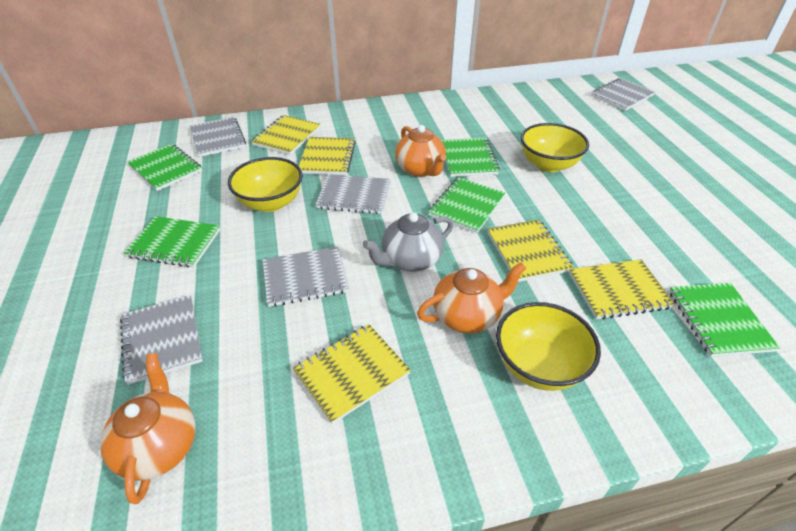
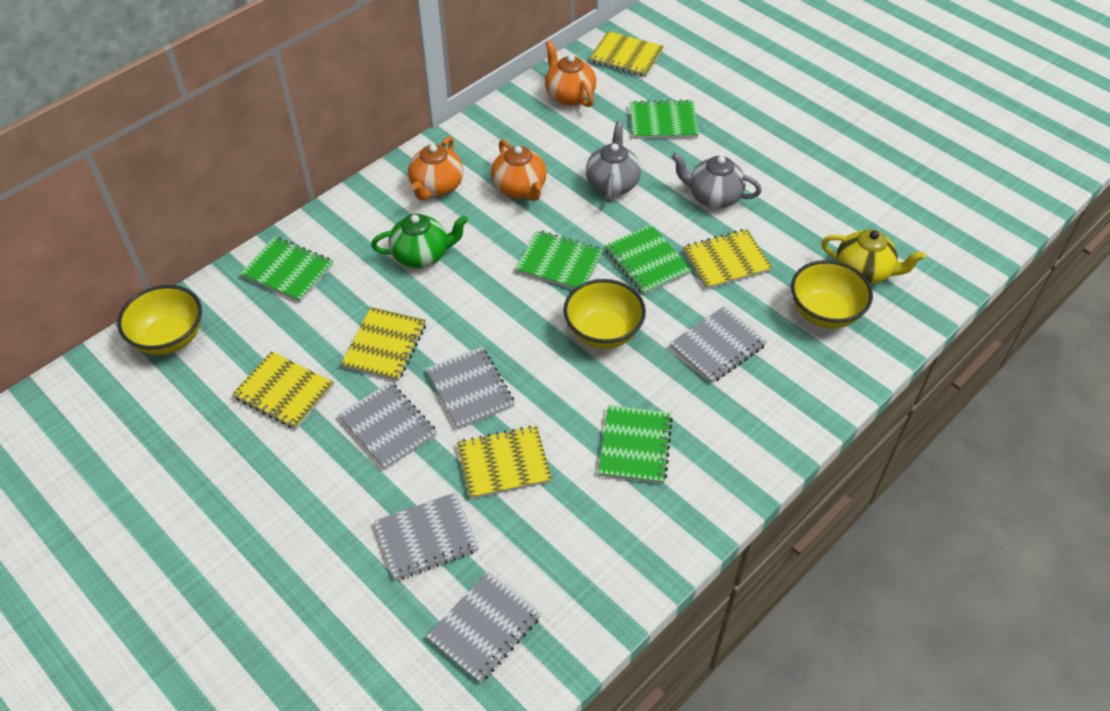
green teapot: none = 0 -> [371,214,468,268] = 1
grey teapot: [363,213,454,272] = 1 -> [586,122,641,202] [672,152,762,208] = 2
yellow teapot: none = 0 -> [821,229,925,284] = 1

